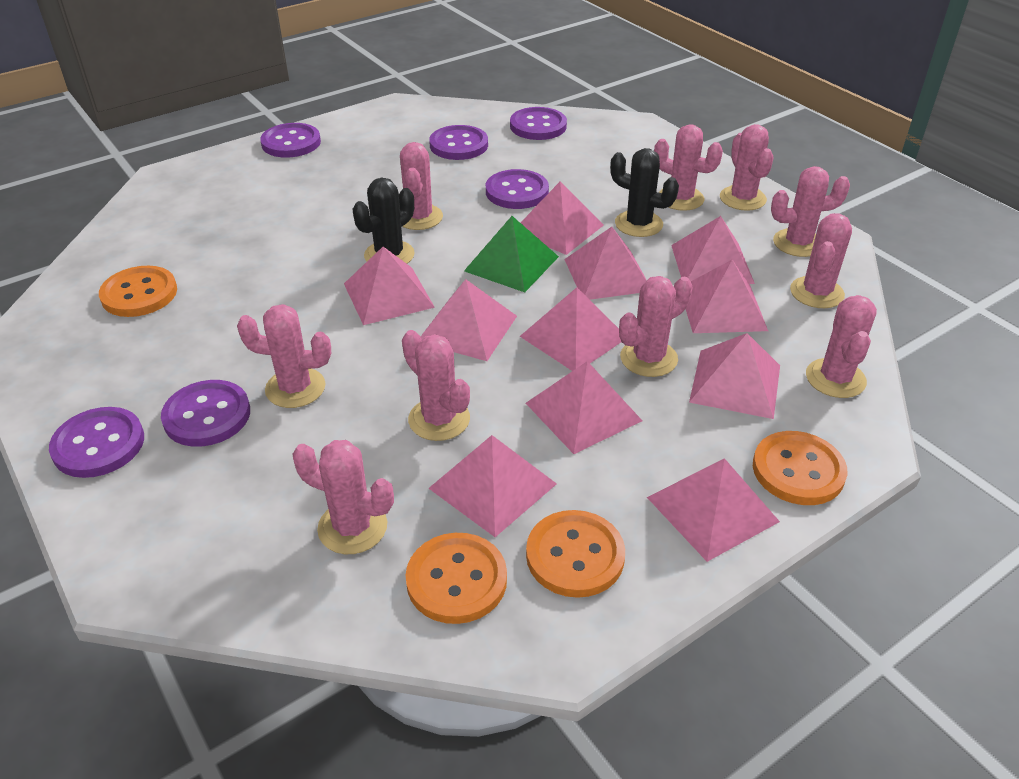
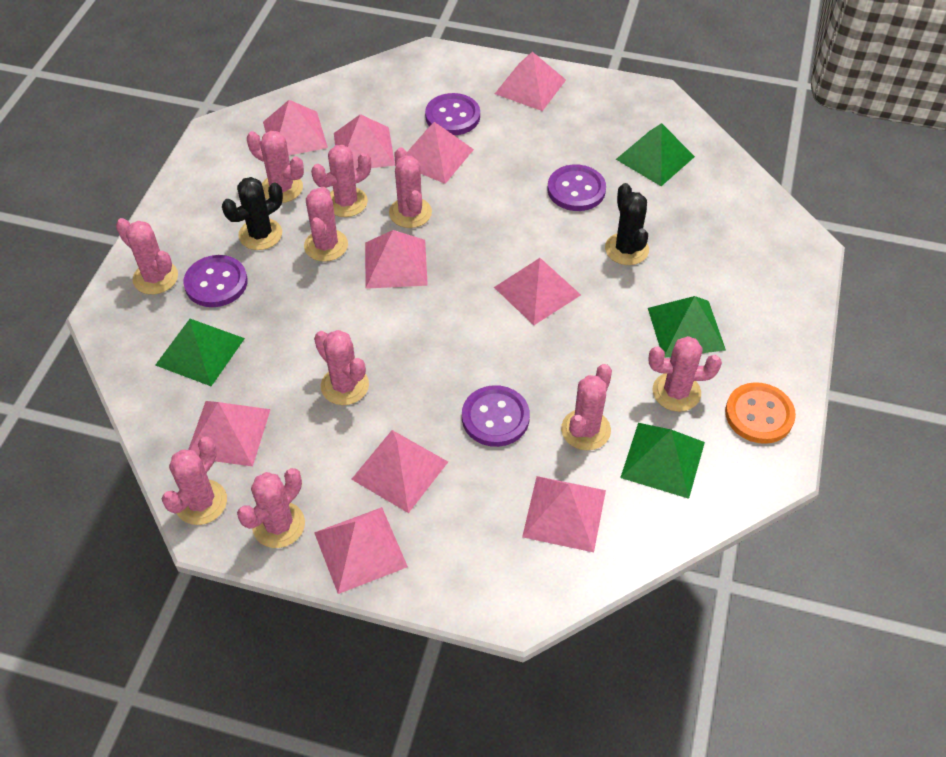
green pyramid: [464,216,559,292] = 1 -> [155,319,245,386] [616,123,695,186] [620,423,705,499] [648,296,726,358] = 4
orange button: [99,266,177,317] [405,533,507,624] [526,510,625,598] [753,431,848,505] = 4 -> [725,382,796,444] = 1
pink pyramid: [344,247,435,325] [421,279,517,361] [428,435,557,537] [520,287,621,371] [521,181,604,255] [526,361,642,454] [564,227,647,300] [647,458,780,562] [671,216,755,284] [686,260,768,333] [689,333,780,419] = 11 -> [188,401,271,466] [263,100,328,155] [314,507,408,594] [334,114,395,170] [351,430,448,513] [365,230,428,289] [407,122,474,184] [494,258,581,325] [495,52,566,111] [522,476,606,552] = 10
purple button: [49,407,144,478] [161,380,250,447] [260,123,321,158] [429,125,488,160] [486,169,549,209] [510,107,567,140] = 6 -> [183,255,247,307] [425,93,480,135] [462,385,530,447] [548,165,606,211] = 4

